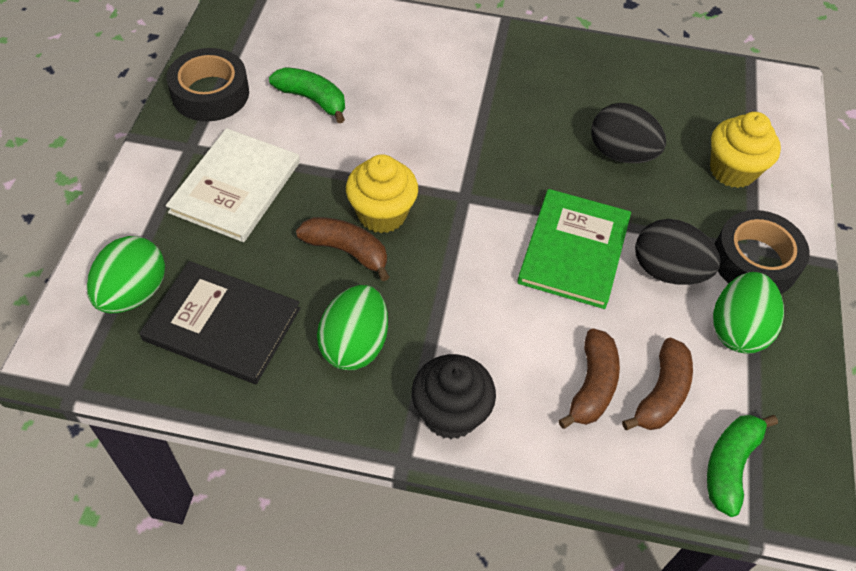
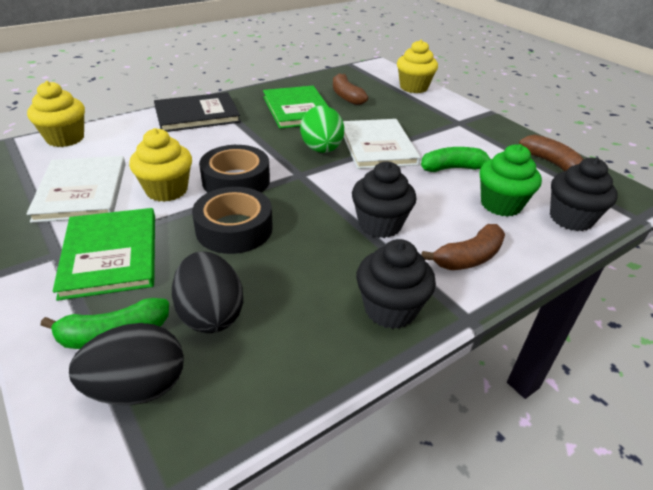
black cupcake: [412,354,496,439] = 1 -> [352,162,416,238] [356,239,436,329] [550,158,618,231] = 3
green book: [517,189,631,309] = 1 -> [53,208,155,301] [263,86,329,129] = 2
green cupcake: none = 0 -> [480,144,542,217] = 1
green egg: [87,236,165,313] [317,285,388,370] [713,272,784,354] = 3 -> [300,105,344,153] = 1
white book: [166,128,300,242] = 1 -> [26,156,126,223] [343,119,421,169] = 2
yellow cupcake: [346,154,418,233] [710,112,781,188] = 2 -> [27,81,85,147] [129,128,192,202] [397,40,438,93] = 3

